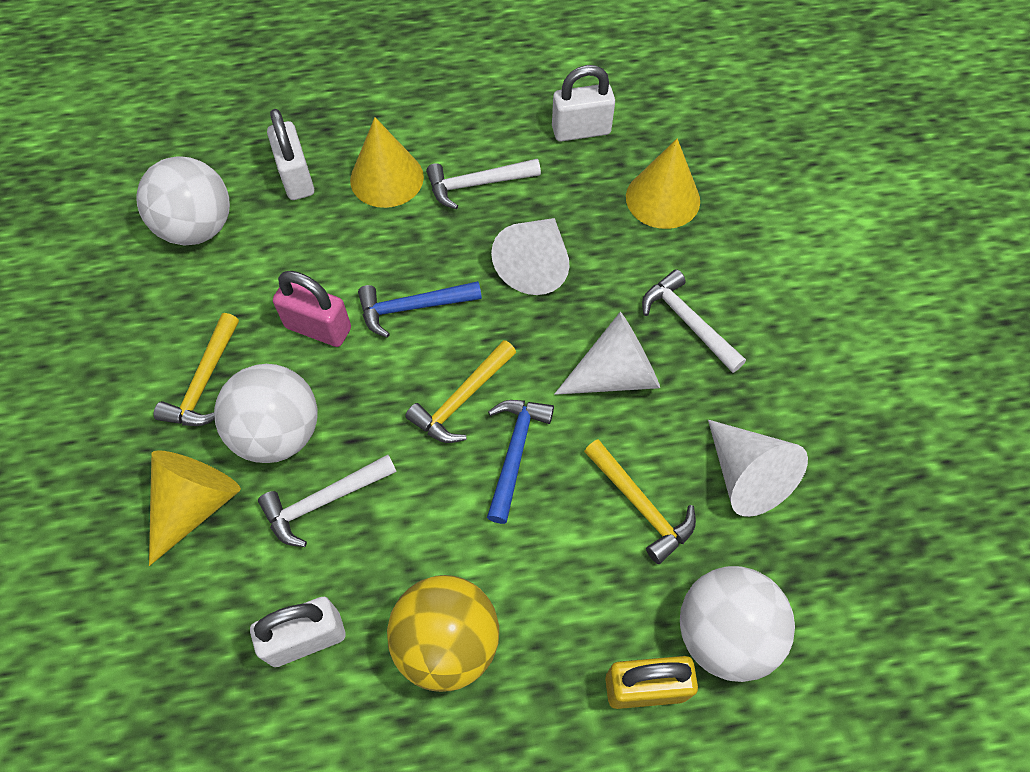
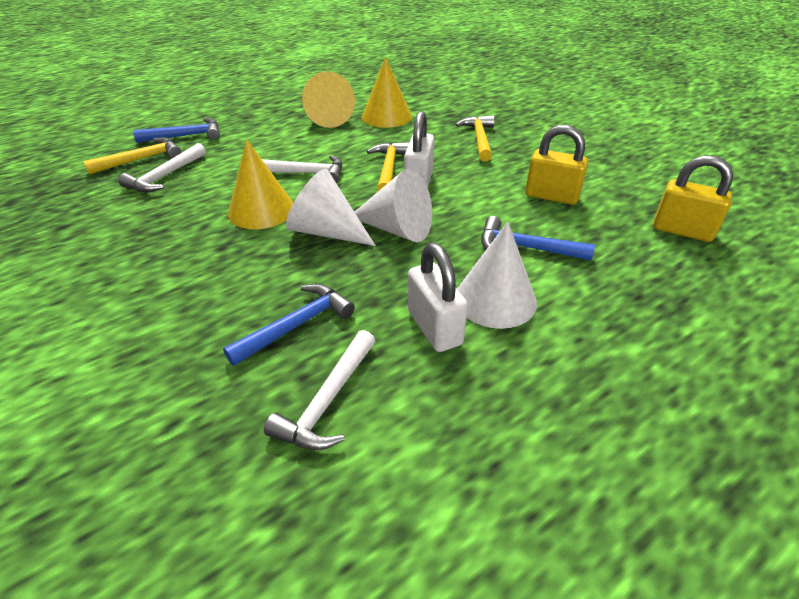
blue hammer: [358,281,482,338] [487,400,554,524] = 2 -> [133,118,220,143] [223,284,355,366] [481,216,595,261] = 3
pink padlock: [273,271,351,347] = 1 -> none = 0
white ball: [136,156,230,246] [214,364,317,463] [680,566,795,682] = 3 -> none = 0
white padlock: [250,597,345,667] [267,109,314,200] [552,65,615,141] = 3 -> [404,111,434,188] [408,243,468,352] = 2
yellow ball: [387,575,499,692] = 1 -> none = 0
yellow padlock: [605,656,698,709] = 1 -> [525,125,588,205] [653,155,733,242] = 2

